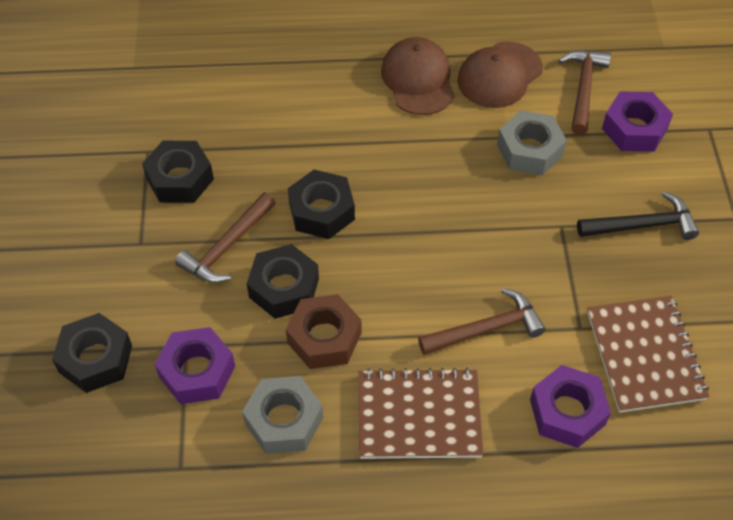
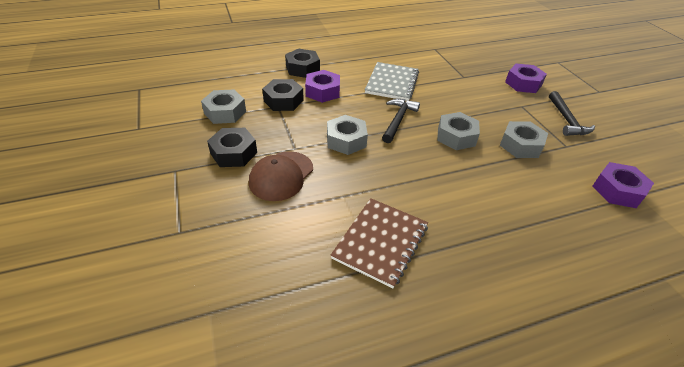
black hammer: [577,191,699,240] = 1 -> [382,99,420,143] [549,91,595,136] = 2
black nut: [52,313,132,393] [142,141,214,203] [247,244,319,319] [288,170,355,239] = 4 -> [207,128,257,167] [262,79,304,111] [285,49,320,78] = 3
brown cap: [381,37,455,115] [458,42,543,108] = 2 -> [249,151,313,201] = 1
brown hammer: [175,192,276,283] [418,288,546,355] [558,50,611,135] = 3 -> none = 0
brown notebook: [359,368,484,459] [587,296,709,413] = 2 -> [331,198,428,288] = 1
brown nut: [286,294,361,369] = 1 -> none = 0
grey notebook: none = 0 -> [365,62,419,101] = 1
grey nut: [242,376,323,454] [497,110,567,175] = 2 -> [201,89,246,124] [327,115,368,155] [437,112,480,150] [500,121,548,158] = 4

